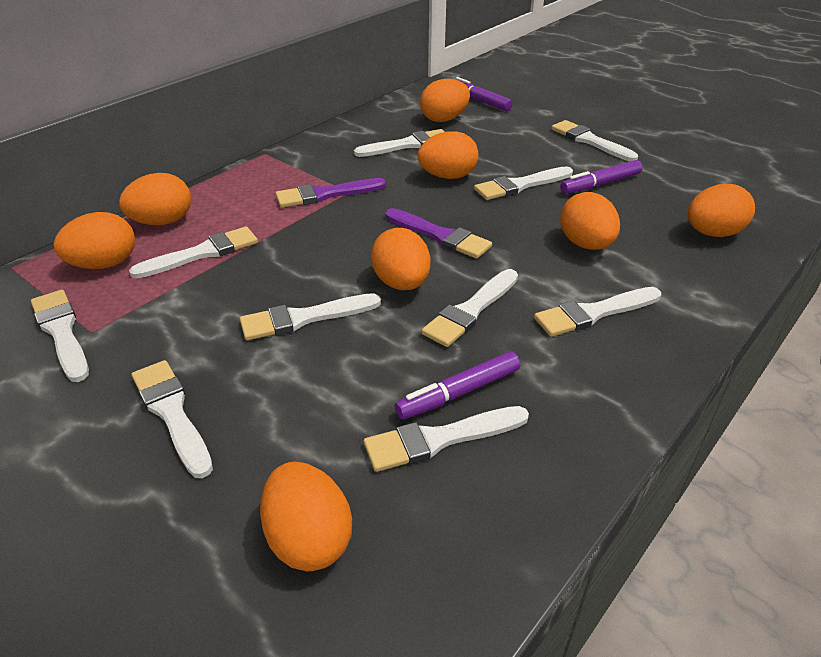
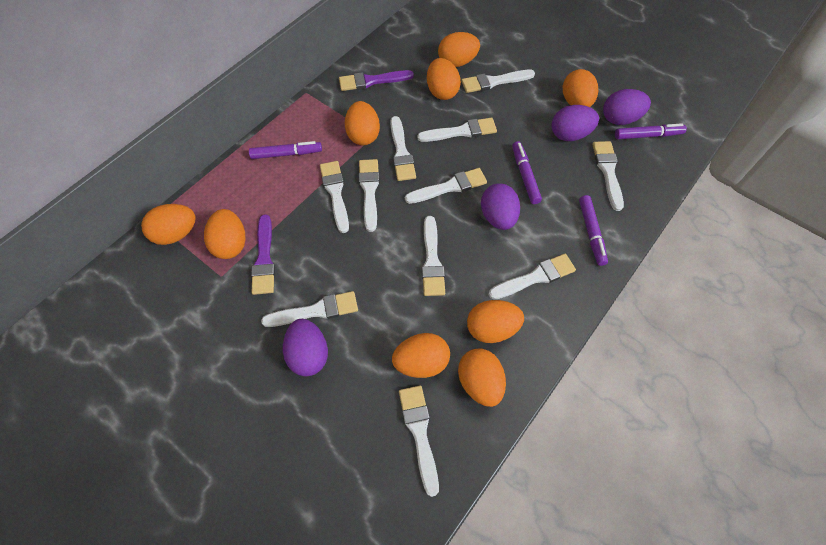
orange egg: [54,212,135,269] [119,173,191,225] [260,462,352,572] [371,228,431,290] [417,131,479,179] [420,79,470,122] [560,192,620,250] [687,184,755,237] = 8 -> [141,204,196,245] [204,209,245,259] [345,101,380,145] [392,333,450,378] [427,58,461,100] [438,32,480,67] [458,348,506,407] [467,300,524,343] [563,69,598,107] = 9
purple egg: none = 0 -> [283,319,328,376] [481,184,520,230] [551,105,599,141] [603,89,651,125] = 4
purple marker: [395,351,520,420] [455,77,513,111] [560,160,643,194] = 3 -> [249,141,322,159] [512,141,542,204] [579,195,608,266] [615,123,687,139] = 4
white brush: [31,290,89,382] [129,226,258,279] [132,360,213,478] [240,293,381,340] [354,129,444,157] [364,406,529,472] [422,269,518,347] [474,166,573,200] [534,287,661,337] [551,120,638,161] = 10 -> [261,291,358,327] [320,161,349,233] [359,159,379,232] [390,116,416,181] [399,385,439,497] [405,168,487,204] [417,118,497,142] [422,216,445,296] [461,70,535,93] [488,254,576,300] [592,141,624,211] = 11

